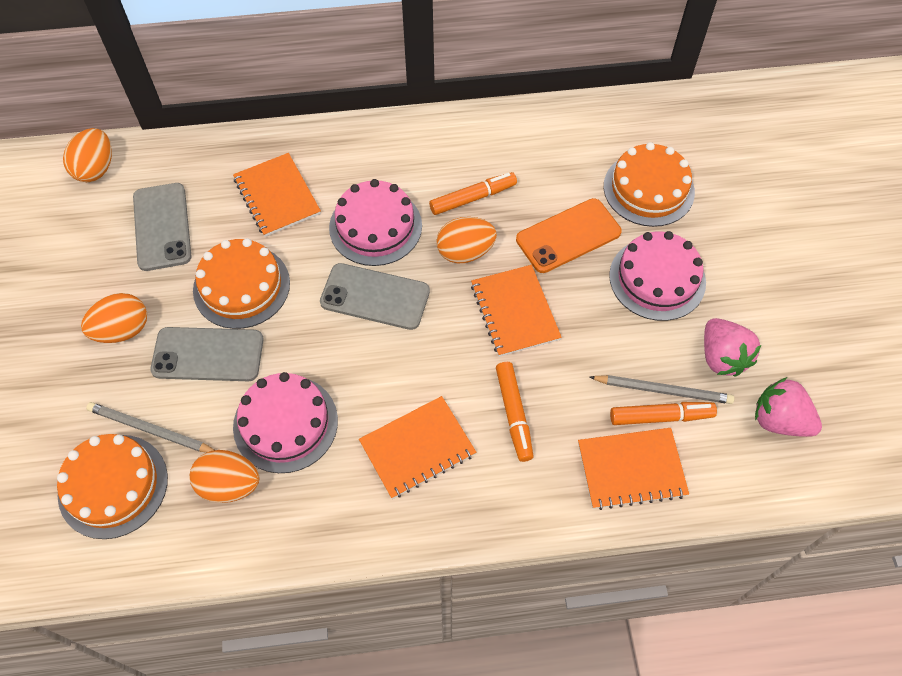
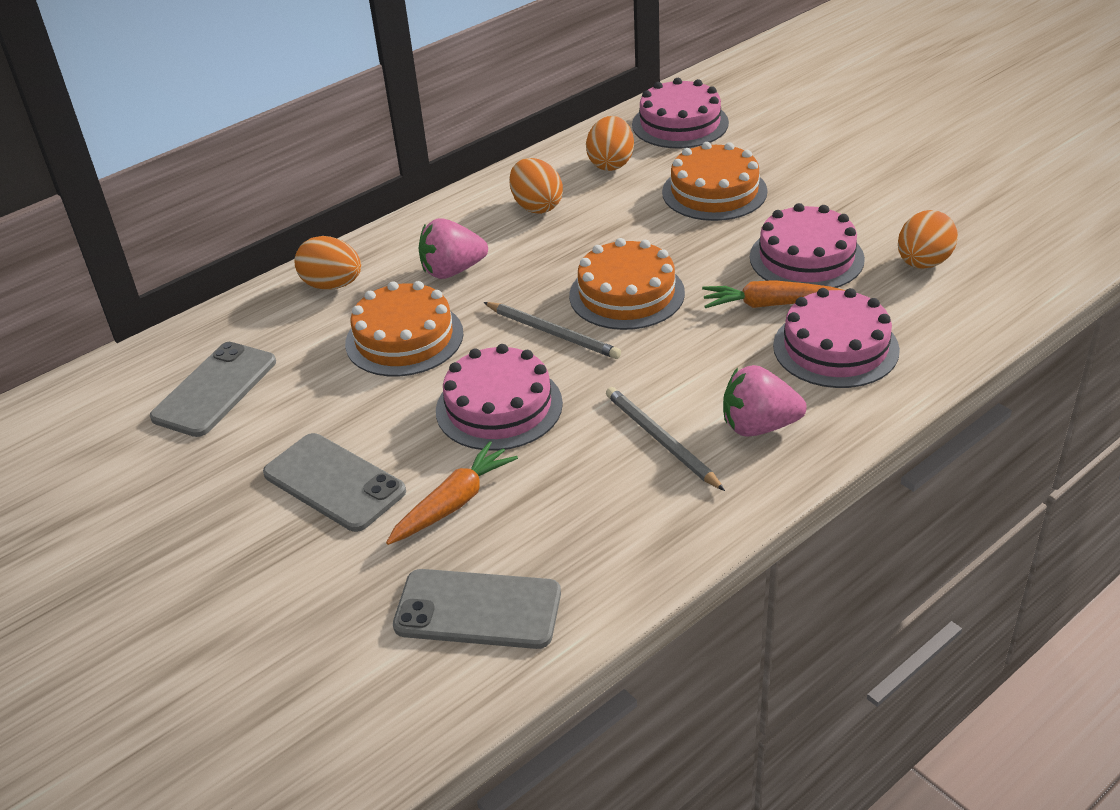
orange carrot: none = 0 -> [386,441,518,545] [702,280,846,308] = 2
orange marker: [429,172,517,215] [496,362,534,462] [610,402,717,425] = 3 -> none = 0
orange notebook: [233,153,321,237] [359,396,476,499] [471,265,562,357] [578,428,689,510] = 4 -> none = 0
orange phone: [516,198,622,273] = 1 -> none = 0
pink cake: [233,372,338,473] [329,179,422,266] [609,231,706,321] = 3 -> [436,344,563,451] [632,78,729,148] [750,203,865,288] [773,288,900,388] = 4

